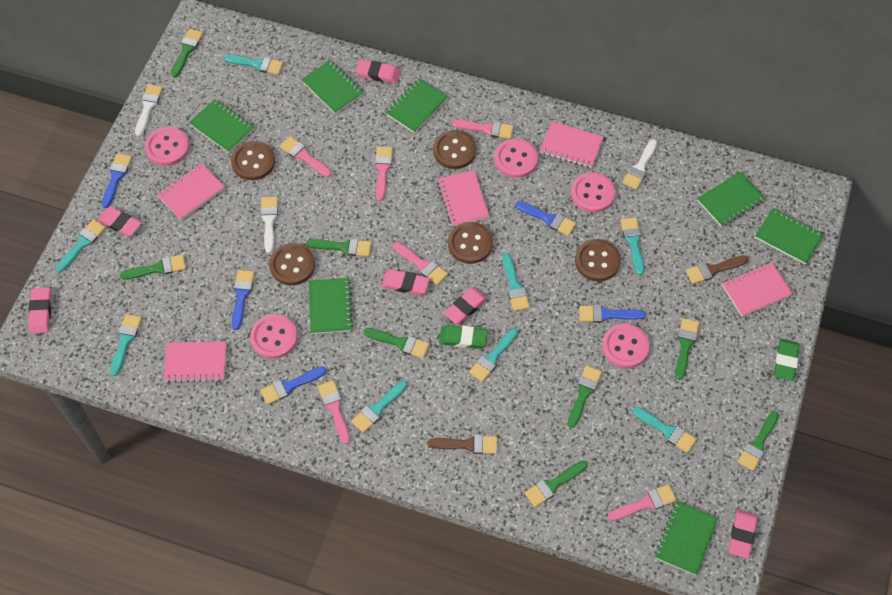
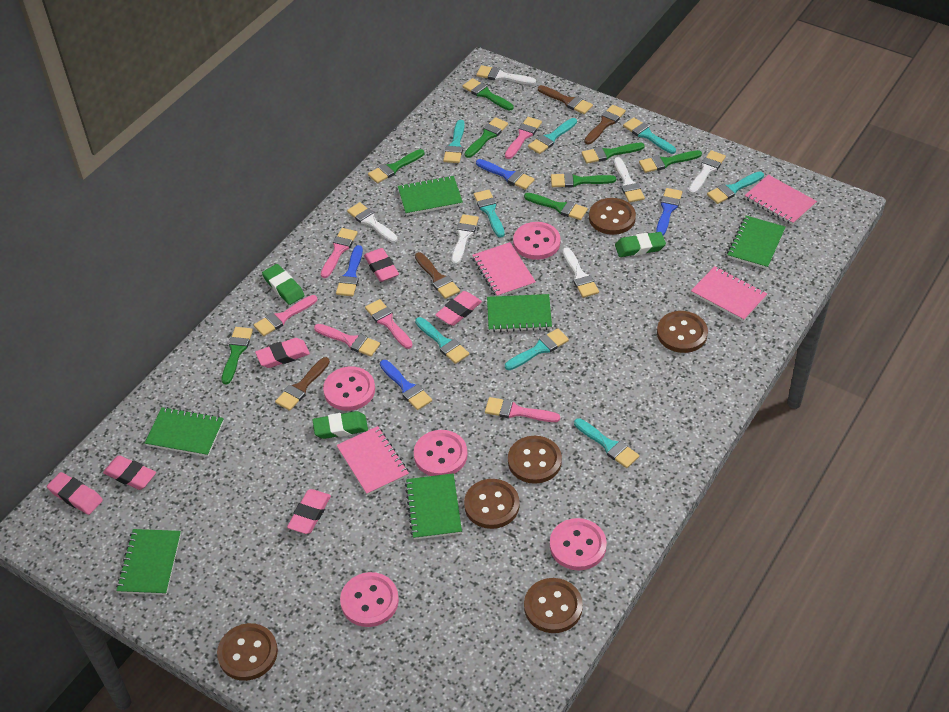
blue brush: [101,153,132,208] [231,270,254,330] [260,367,326,405] [515,201,576,236] [579,305,646,323] = 5 -> [336,245,363,296] [380,360,432,410] [476,159,534,190] [656,188,682,235] = 4
brown brush: [428,435,497,454] [686,255,749,284] = 2 -> [275,357,330,411] [415,252,460,299] [538,85,593,114] [584,105,626,145] = 4
brown button: [231,141,275,180] [269,243,315,285] [433,130,476,169] [448,222,493,264] [575,239,621,281] = 5 -> [217,623,278,681] [464,479,520,529] [508,436,562,484] [524,578,583,633] [589,198,636,235] [657,311,708,353] = 6
green eraser: [439,325,488,348] [774,339,800,381] = 2 -> [262,264,305,305] [313,411,368,439] [615,232,666,257] = 3
green notebook: [189,99,254,153] [301,60,363,114] [309,278,353,334] [385,78,448,133] [655,501,718,576] [697,172,765,227] [755,208,824,265] = 7 -> [116,529,181,595] [145,407,224,457] [398,176,463,215] [405,473,462,540] [487,294,552,332] [727,216,785,269] = 6
pink notebook: [157,163,225,220] [164,341,226,383] [437,170,489,226] [540,121,603,168] [722,262,793,317] = 5 -> [336,426,409,496] [472,242,536,296] [691,266,767,322] [745,175,817,225] = 4
white brush: [135,84,163,136] [260,197,278,253] [623,139,657,190] = 3 -> [347,202,397,243] [451,214,479,265] [476,65,536,85] [562,247,599,298] [614,157,645,203] [689,150,726,194] = 6

